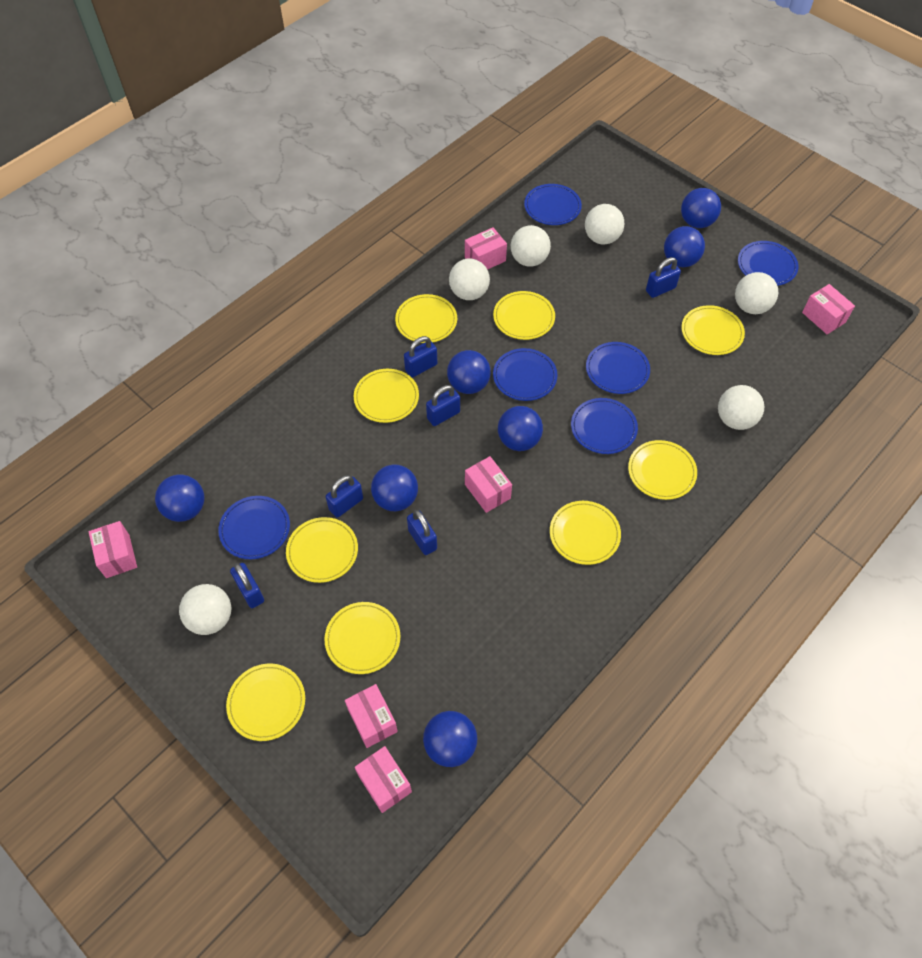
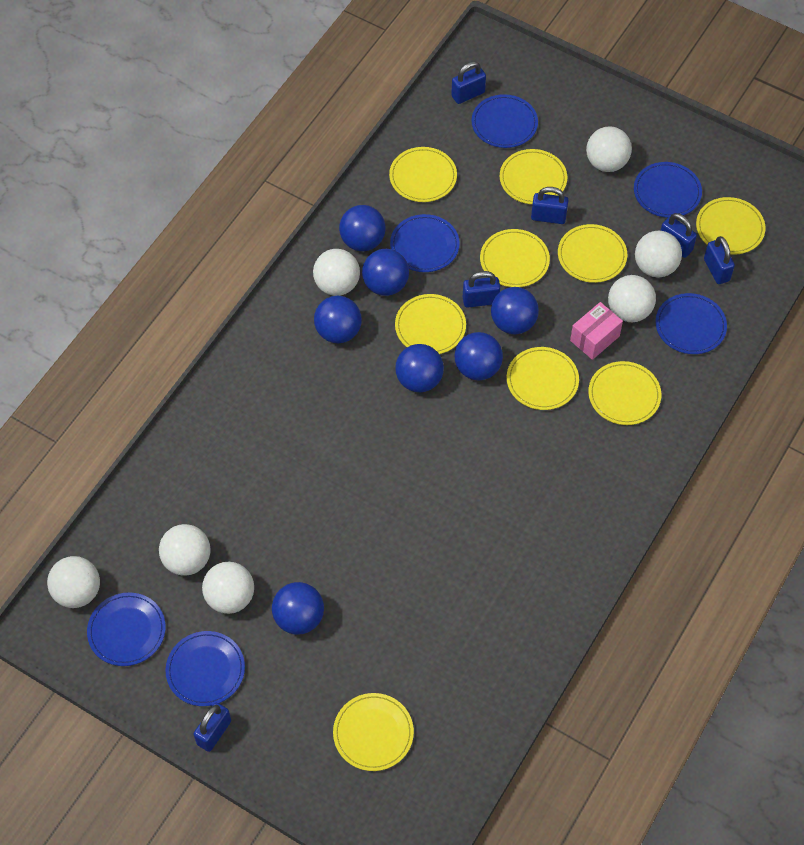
pink box: [88,521,137,578] [345,684,398,748] [355,746,412,813] [465,228,507,270] [465,456,512,513] [802,284,855,334] = 6 -> [570,302,623,360] = 1
white ball: [179,584,231,635] [449,259,490,300] [511,225,551,267] [585,204,624,245] [718,385,764,430] [735,272,778,314] = 6 -> [47,556,100,608] [159,524,210,576] [202,562,254,614] [313,249,360,296] [586,126,632,172] [608,275,656,322] [635,231,682,278] = 7

